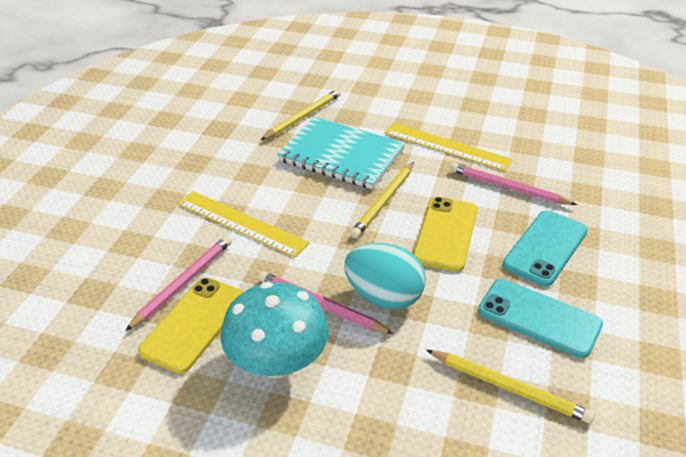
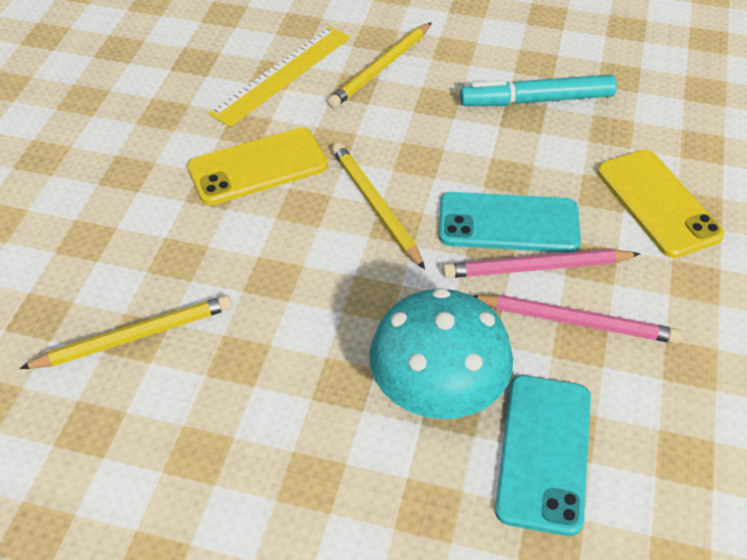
pink pencil: [125,236,232,331] [258,271,394,334] [450,163,577,205] = 3 -> [443,249,640,278] [473,295,682,344] = 2
turquoise egg: [344,243,426,310] = 1 -> none = 0
turquoise marker: none = 0 -> [460,74,617,106] = 1
turquoise notebook: [277,117,405,189] = 1 -> none = 0
yellow ruler: [178,191,309,258] [384,123,513,171] = 2 -> [209,26,351,127] = 1

